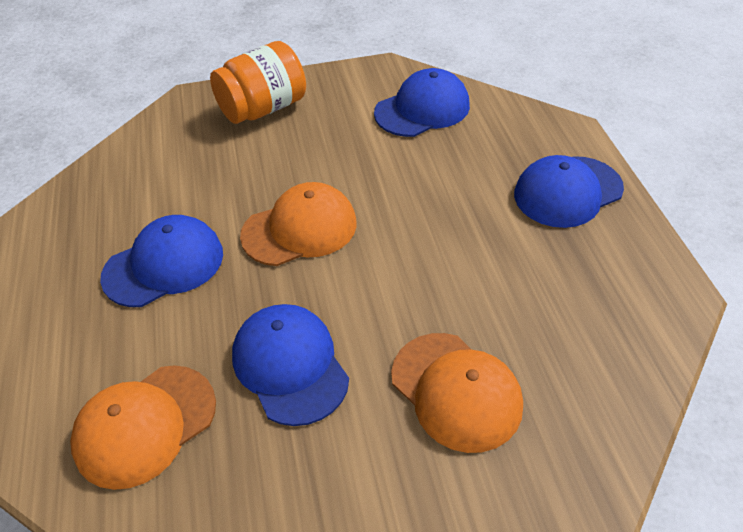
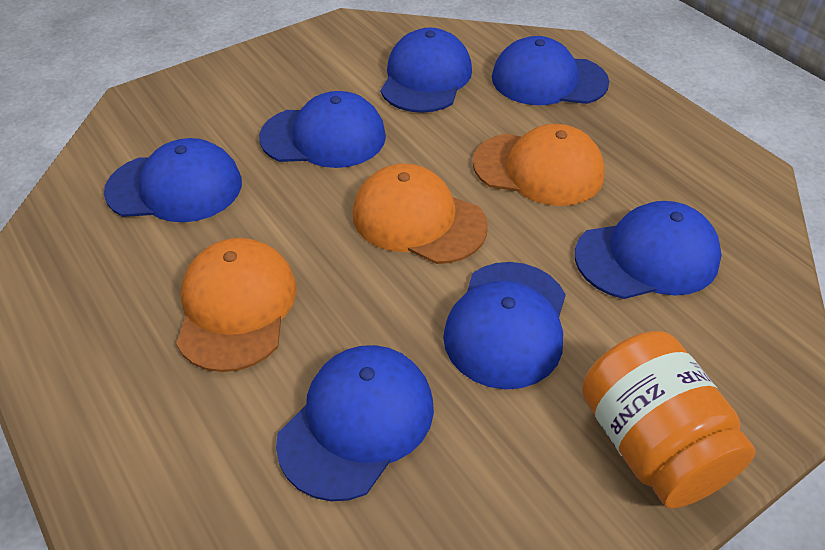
blue cap: [100,215,223,307] [232,304,349,426] [374,68,470,137] [514,155,624,228] = 4 -> [104,138,242,222] [259,91,386,168] [276,345,434,501] [381,27,472,113] [443,262,566,390] [492,36,609,105] [575,201,722,299] = 7

